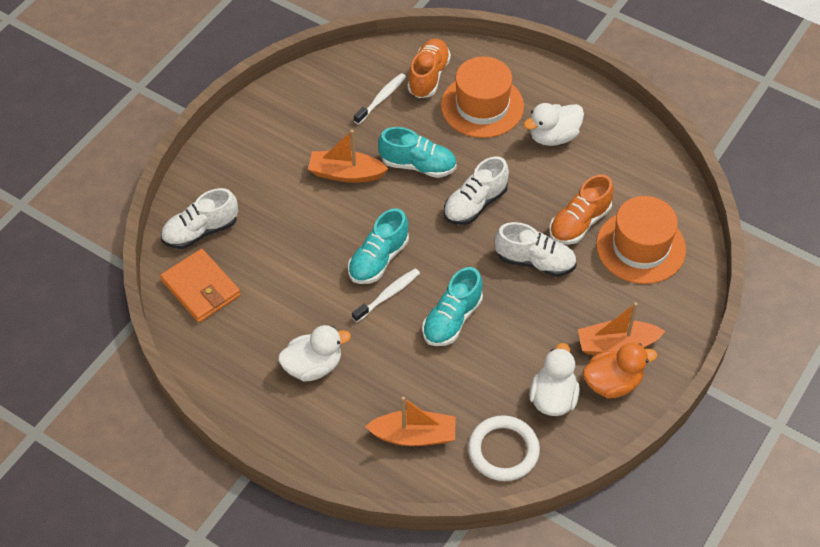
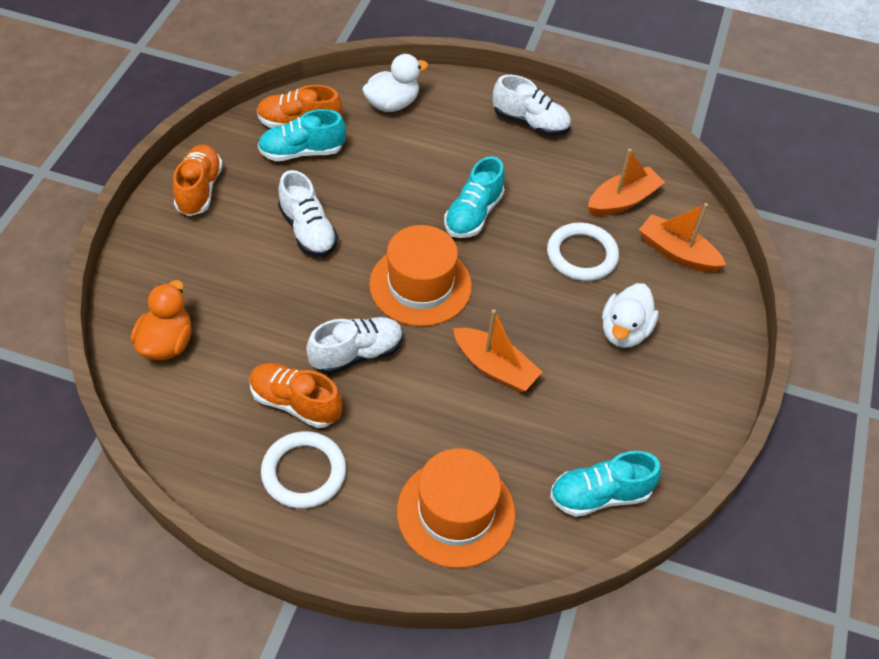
orange shoe: [408,39,451,98] [549,174,614,245] = 2 -> [173,144,223,216] [250,363,343,428] [257,85,343,128] = 3
orange wallet: [160,249,241,323] = 1 -> none = 0
white duck: [278,325,351,382] [523,103,584,146] [529,343,580,416] = 3 -> [362,54,428,112] [602,283,659,348] = 2
white ring: [468,415,540,481] = 1 -> [261,431,346,509] [547,222,619,281] = 2
white toothbrush: [352,268,420,322] [354,73,406,125] = 2 -> none = 0

